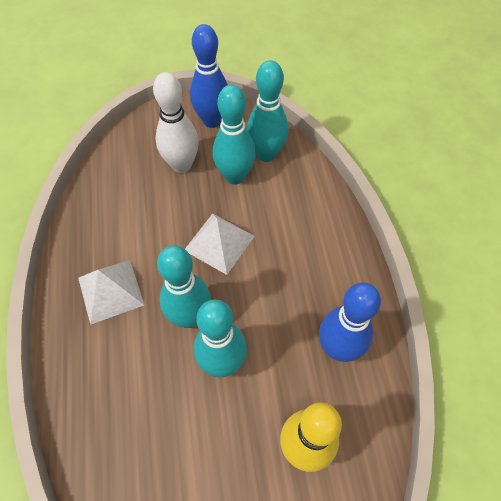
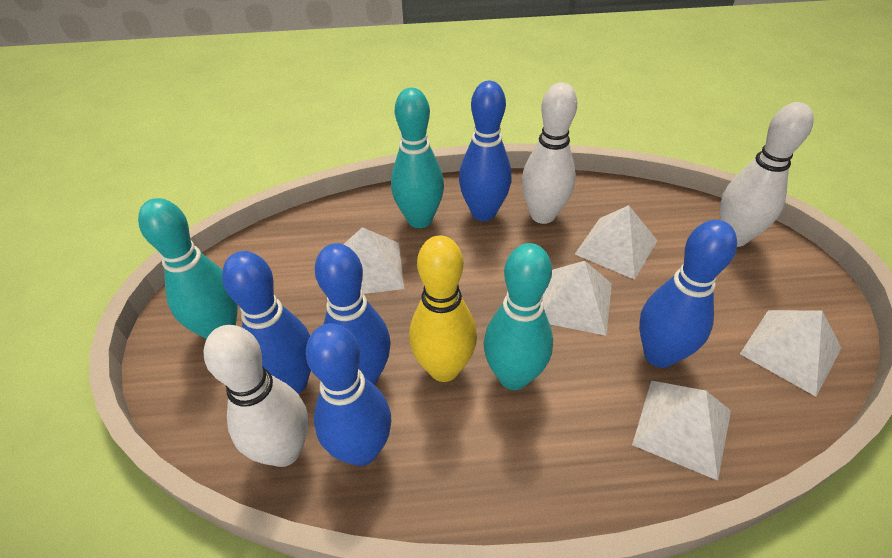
blue bowling pin: [190,24,228,128] [319,283,381,362] = 2 -> [222,251,311,394] [306,323,391,466] [315,243,391,384] [459,81,511,221] [639,220,737,368] = 5
turquoise bowling pin: [157,245,211,328] [194,299,247,377] [213,85,256,185] [247,60,288,162] = 4 -> [138,198,238,339] [391,88,444,228] [484,243,553,390] = 3
white bowling pin: [153,72,199,173] = 1 -> [204,325,308,467] [521,82,577,224] [720,102,814,247] = 3
white pyramid: [78,260,144,325] [185,213,255,275] = 2 -> [344,227,404,294] [542,261,612,336] [575,205,658,280] [632,381,731,481] [740,310,841,397] = 5

